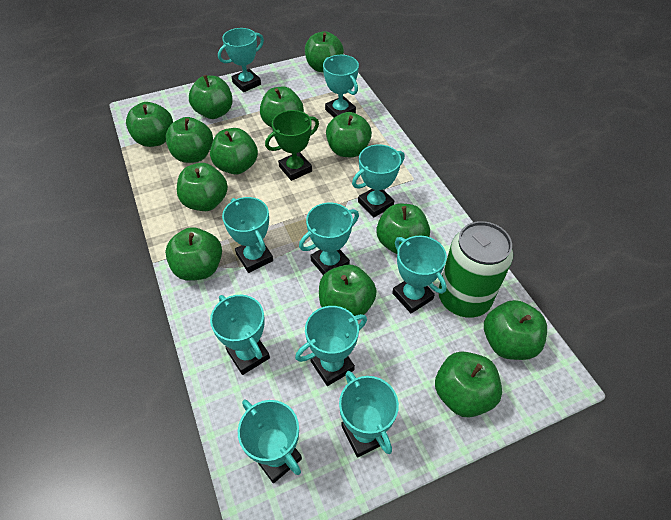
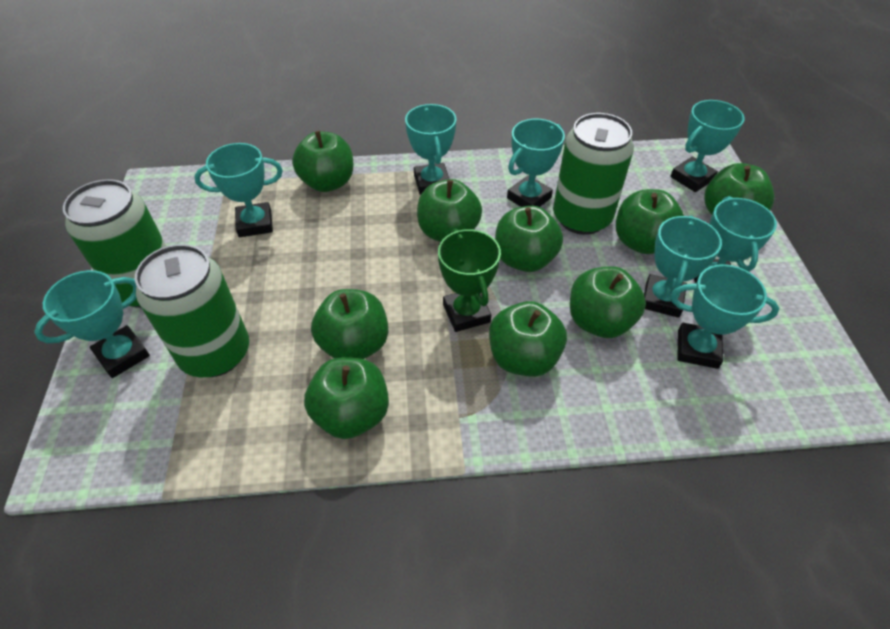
green apple: [126,102,173,147] [165,117,213,163] [165,227,222,281] [177,163,228,211] [189,75,233,119] [210,128,258,174] [260,86,304,128] [305,31,344,72] [319,264,377,316] [326,112,372,157] [376,203,430,254] [435,351,502,418] [484,300,547,360] = 13 -> [292,131,354,192] [304,357,389,439] [311,289,388,359] [417,179,482,242] [489,301,567,377] [495,206,563,272] [570,266,646,338] [616,189,684,254] [704,163,774,215] = 9
green can: [439,221,513,318] = 1 -> [63,179,166,308] [135,244,249,377] [553,113,634,235] = 3
turquoise trophy: [210,295,270,375] [218,28,264,92] [222,197,273,273] [238,400,302,483] [295,306,367,386] [299,202,359,275] [323,55,359,117] [339,371,399,458] [352,144,405,217] [392,236,447,314] = 10 -> [34,270,150,378] [194,143,283,237] [405,104,456,195] [507,119,565,207] [644,215,722,318] [670,100,745,192] [670,264,779,369] [694,196,777,283] = 8

